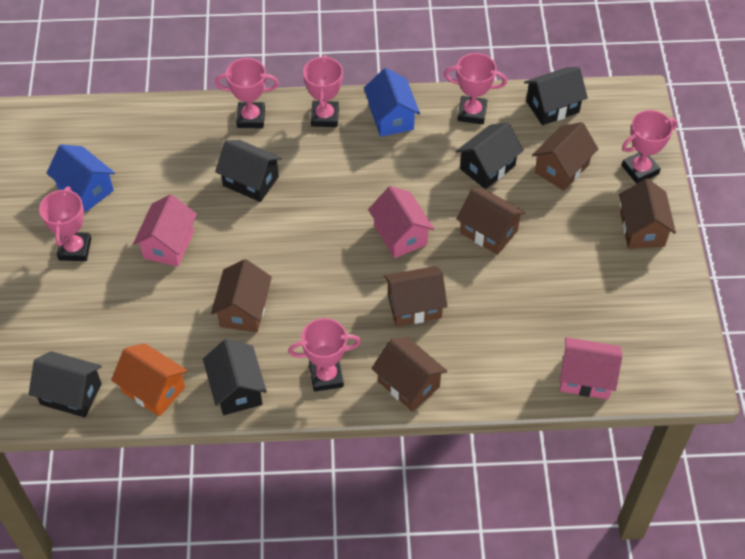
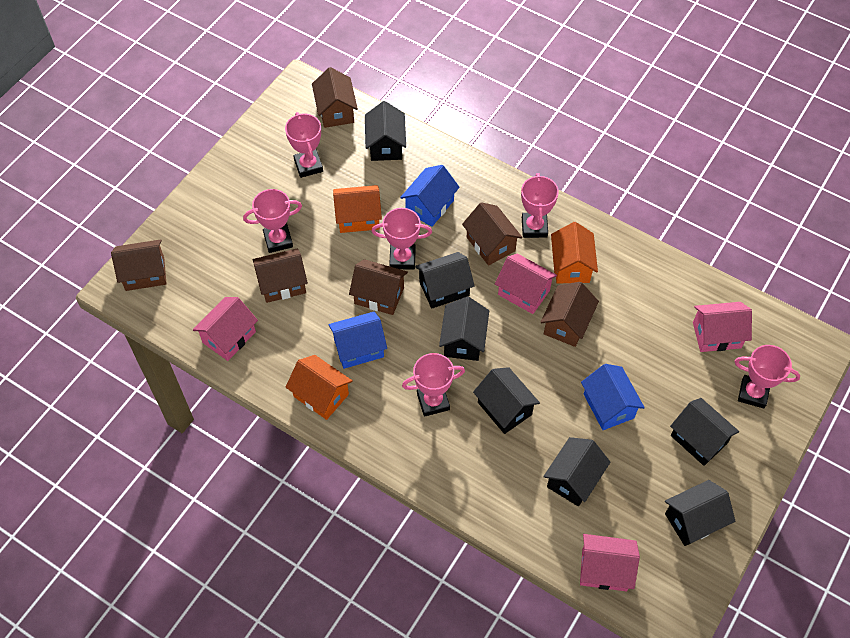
black house: [29,351,102,418] [203,339,267,415] [215,140,282,202] [456,122,524,189] [524,67,588,125] = 5 -> [365,101,406,161] [415,252,475,309] [439,297,489,361] [473,367,540,434] [543,437,610,507] [665,480,735,546] [670,398,739,466] = 7
blue house: [47,144,115,212] [364,68,420,137] = 2 -> [329,312,387,369] [400,165,460,227] [581,364,645,430] = 3
orange house: [111,343,188,416] = 1 -> [286,355,353,420] [333,185,382,233] [551,222,598,283] = 3
pink house: [133,194,197,267] [368,186,434,258] [559,337,623,399] = 3 -> [193,297,258,361] [495,254,557,314] [580,534,640,591] [693,302,752,352] = 4

